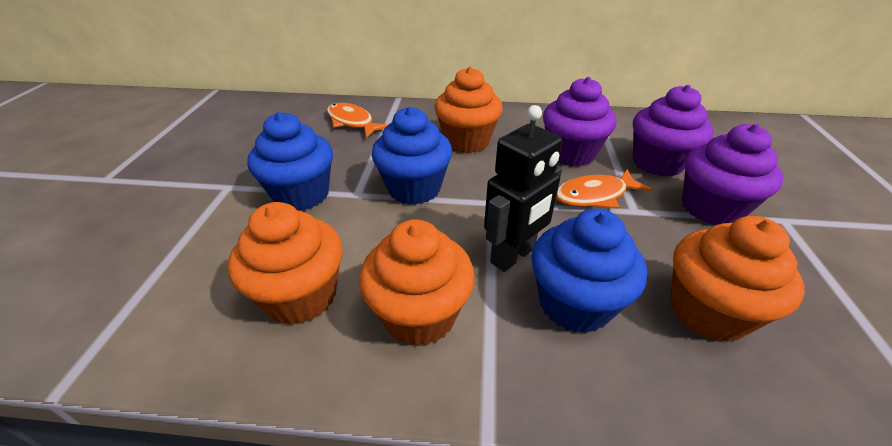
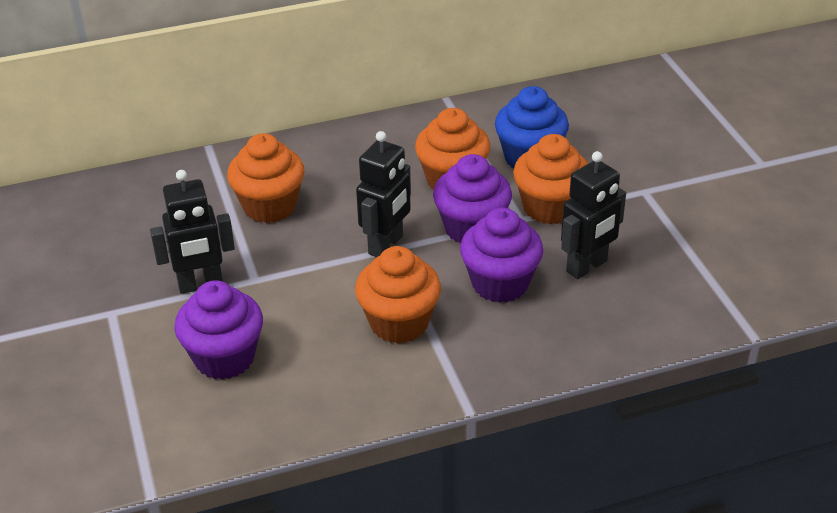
black robot: [484,105,562,272] = 1 -> [150,170,235,294] [356,131,411,257] [561,151,626,279] = 3
blue cupcake: [247,112,333,211] [372,107,452,205] [531,209,647,333] = 3 -> [495,86,569,168] = 1
orange fish: [327,103,389,138] [556,169,652,209] = 2 -> none = 0

